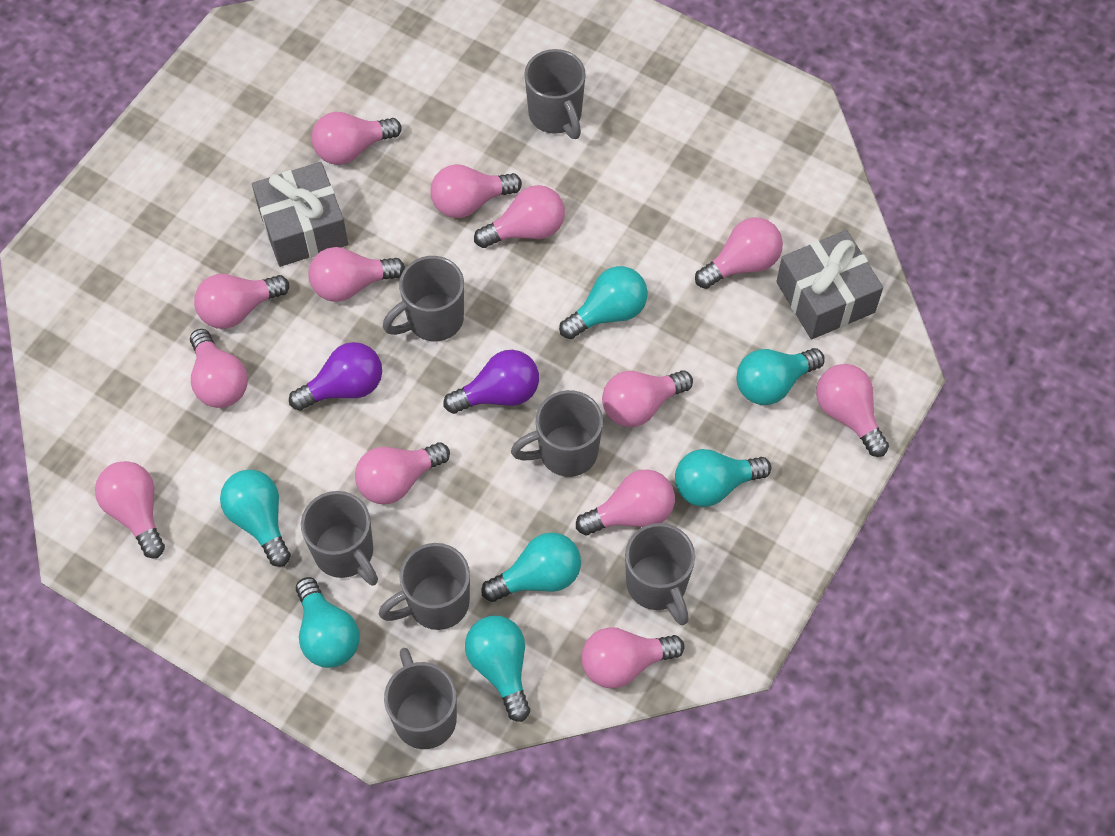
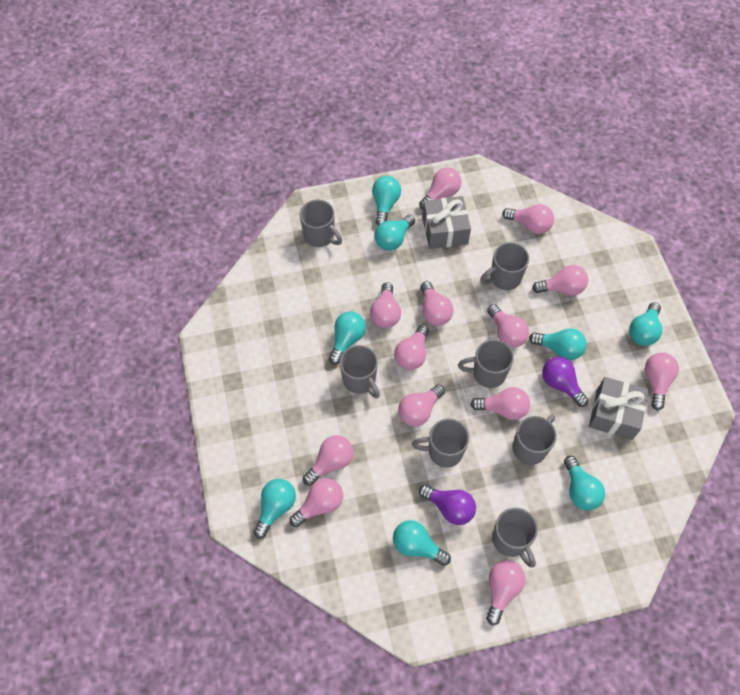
turquoise light bulb: [220,470,291,567] [296,577,360,668] [465,616,530,722] [481,532,581,602] [559,266,648,339] [675,449,771,507] [737,348,824,405] = 7 -> [254,479,296,538] [329,311,366,365] [372,176,401,225] [374,215,415,251] [393,520,451,566] [529,328,587,360] [564,456,605,510] [629,302,662,346] = 8

